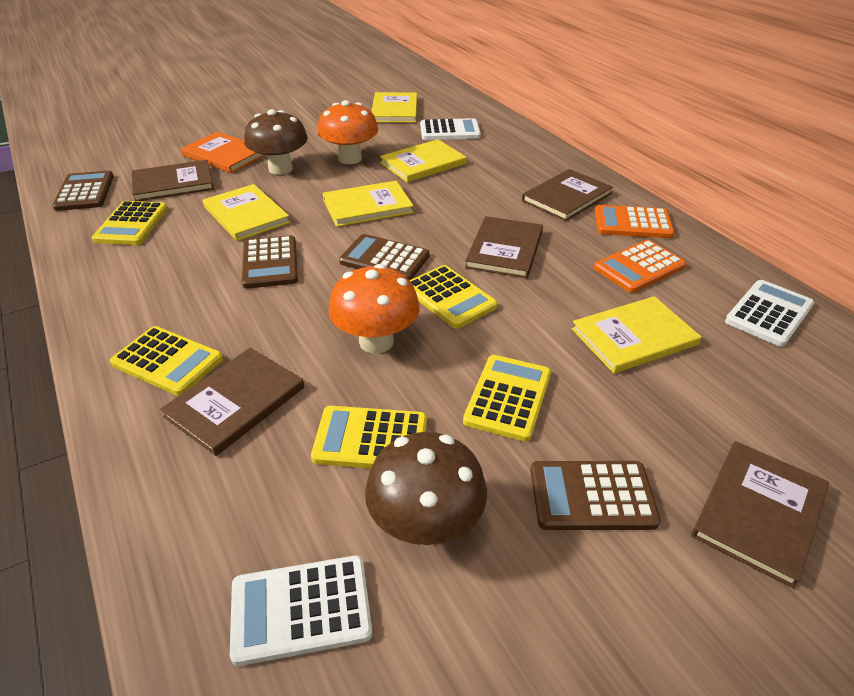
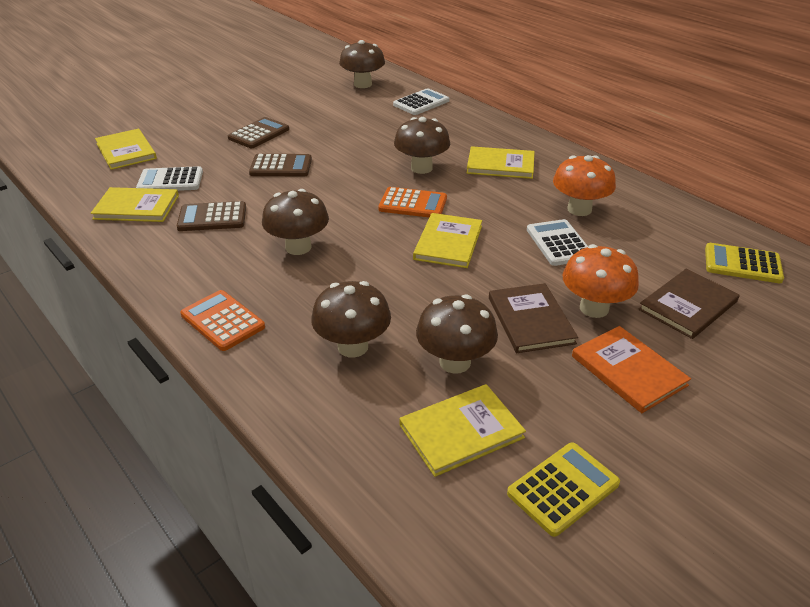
brown book: [132,160,214,201] [160,348,304,456] [465,216,543,278] [522,169,613,221] [692,441,829,589] = 5 -> [489,283,578,353] [638,269,740,339] = 2
brown calculator: [52,171,114,211] [242,235,298,289] [339,234,430,280] [530,461,661,530] = 4 -> [177,201,246,231] [228,117,289,148] [249,154,312,177] = 3
brown mushroom: [244,109,308,175] [365,432,487,546] = 2 -> [262,189,329,255] [311,281,391,358] [339,40,385,88] [394,117,450,174] [416,294,498,374] = 5
yellow calculator: [92,201,168,245] [110,326,223,396] [311,406,427,468] [410,265,498,329] [463,355,551,442] = 5 -> [507,442,620,537] [705,243,784,283] = 2

